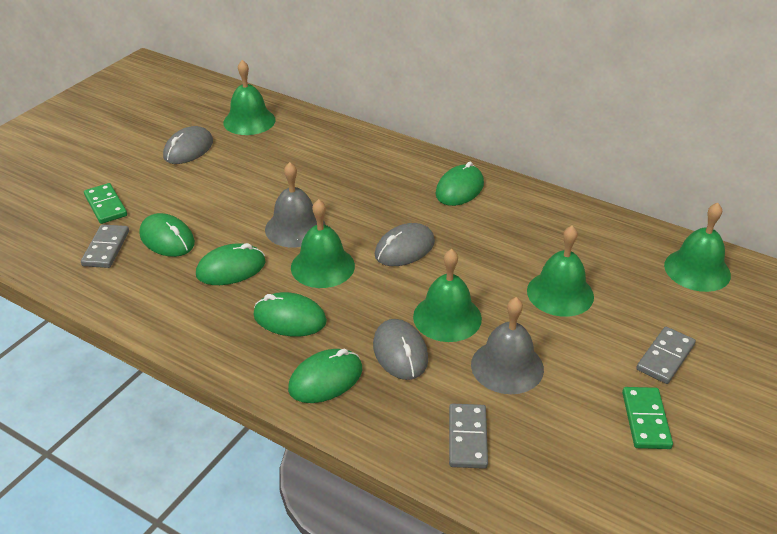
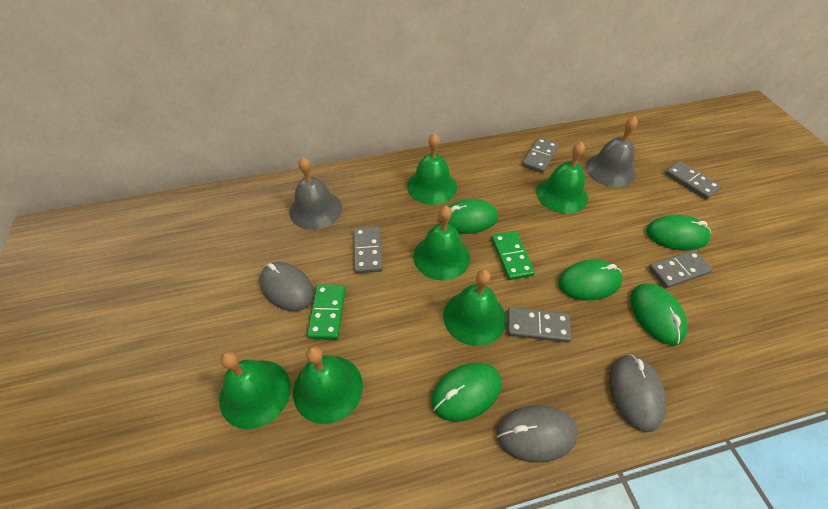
green bell: [223,60,276,135] [291,199,355,288] [413,249,482,342] [527,226,594,317] [664,203,731,292] = 5 -> [219,351,291,429] [293,346,363,424] [407,133,457,205] [413,206,470,281] [443,270,506,346] [536,141,588,214] = 6
grey domino: [81,224,129,268] [449,403,488,469] [636,327,696,384] = 3 -> [354,227,383,273] [508,307,571,343] [522,137,559,173] [649,250,713,288] [665,161,722,199] = 5

